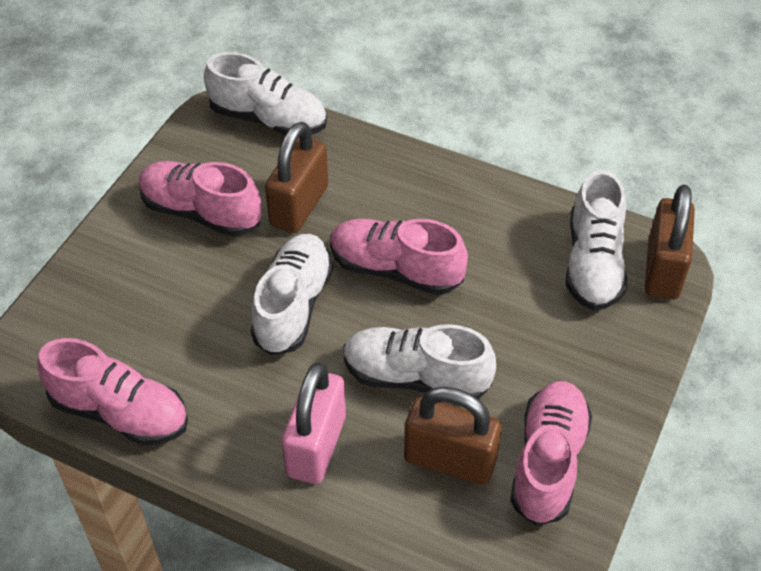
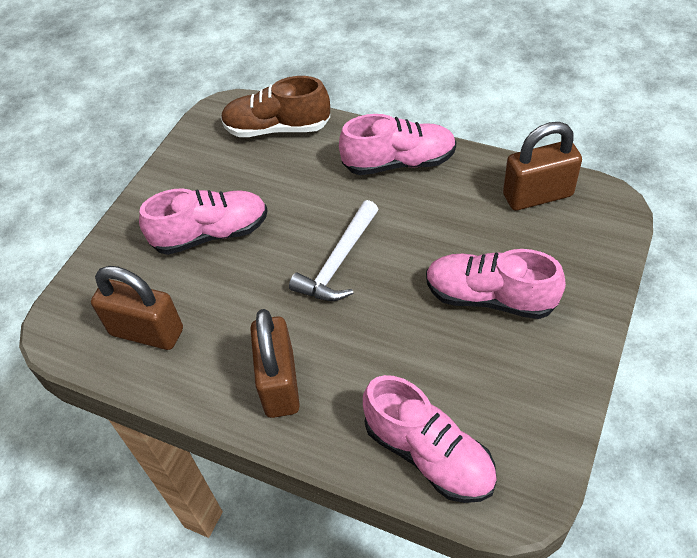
brown shoe: none = 0 -> [221,76,330,137] = 1
pink padlock: [282,362,346,484] = 1 -> none = 0
white hammer: none = 0 -> [289,200,378,301] = 1
white shoe: [204,52,327,135] [251,234,333,356] [343,324,496,399] [566,170,627,311] = 4 -> none = 0

